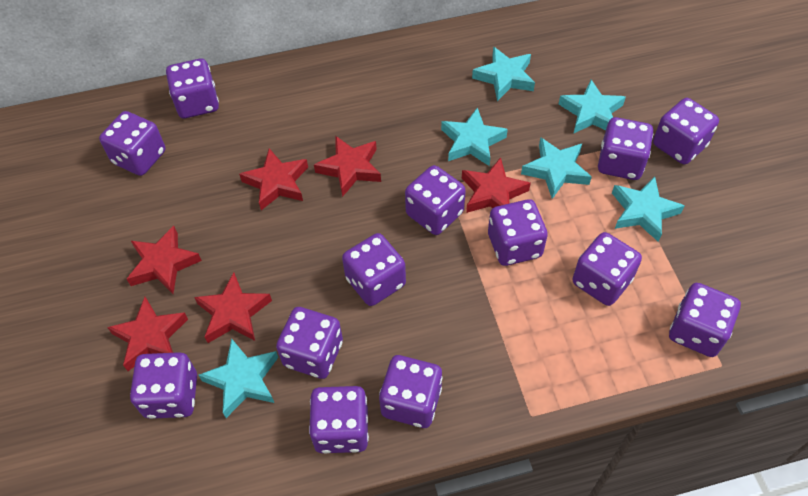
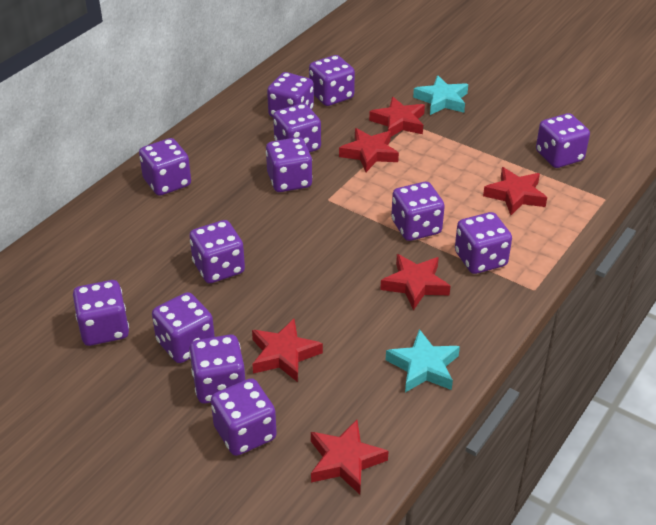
turquoise star: [198,338,278,418] [441,108,508,166] [472,46,535,101] [521,137,592,199] [558,79,626,134] [612,176,684,242] = 6 -> [386,329,460,392] [413,75,468,115] = 2

